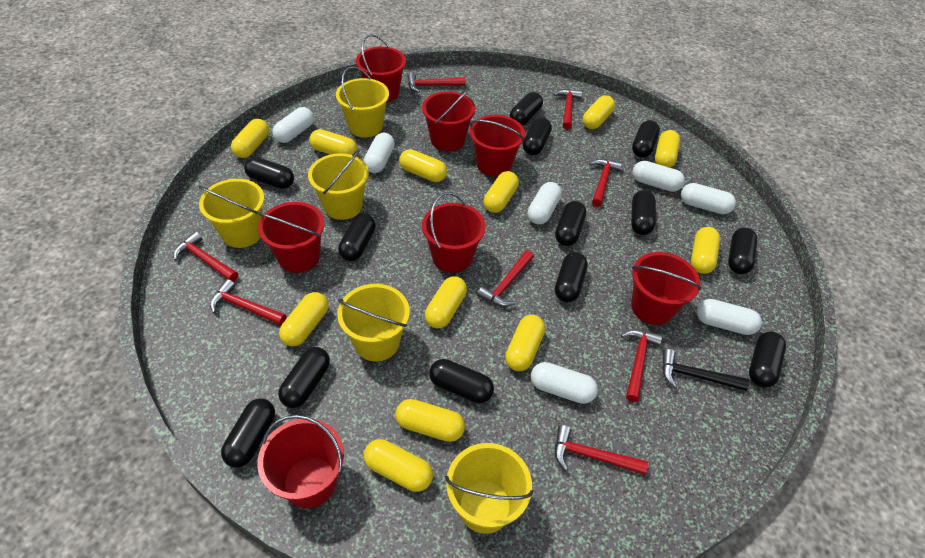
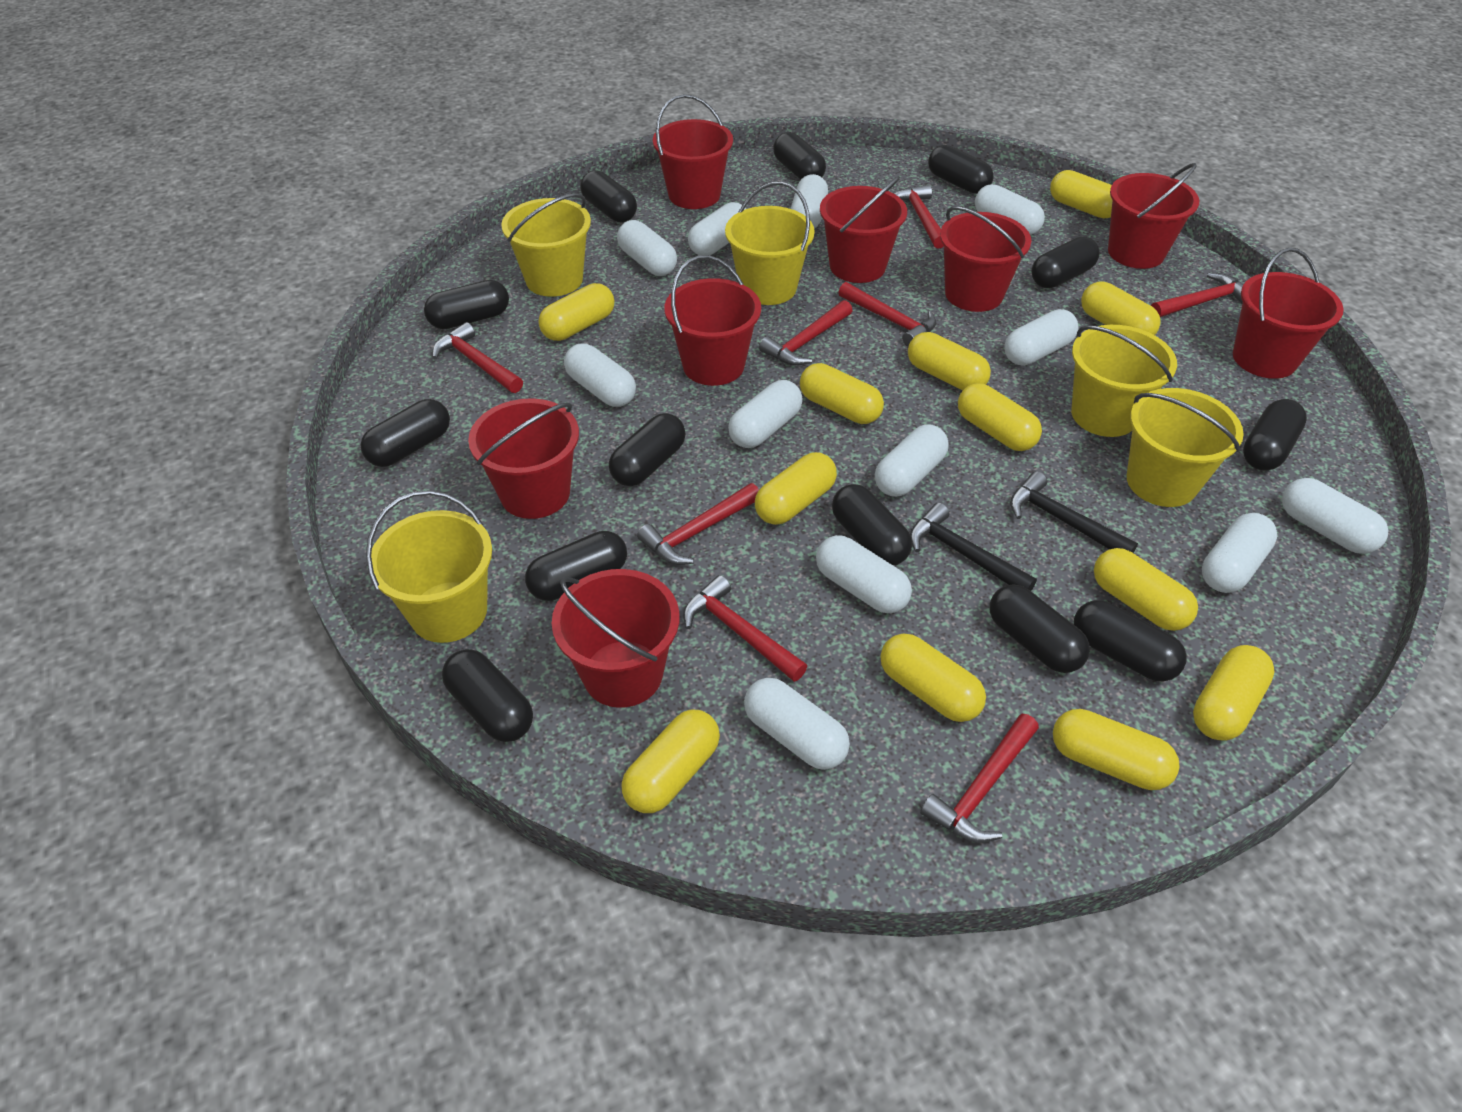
black hammer: [662,349,750,391] = 1 -> [910,503,1037,591] [1010,471,1138,553] = 2
red bucket: [257,415,344,508] [258,202,324,273] [356,34,406,103] [422,87,476,151] [422,192,486,273] [470,115,525,177] [631,252,701,325] = 7 -> [468,398,579,519] [552,569,679,708] [653,94,733,209] [664,255,761,386] [820,176,907,283] [940,206,1031,312] [1108,163,1199,269] [1233,248,1344,379] = 8
white capsule: [272,107,314,143] [364,133,395,173] [528,182,562,225] [531,362,598,404] [633,161,685,192] [681,183,736,214] [697,299,762,335] = 7 -> [564,344,636,407] [617,220,677,276] [688,202,746,255] [728,380,803,448] [744,678,850,770] [791,174,828,229] [816,535,912,613] [875,425,949,497] [975,184,1045,235] [1004,309,1079,366] [1202,513,1277,593] [1282,478,1389,554] = 12

